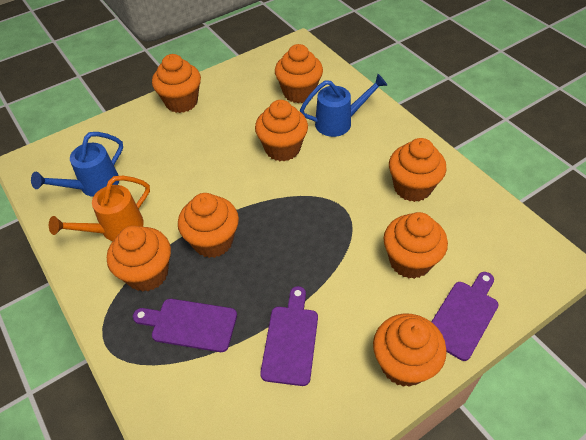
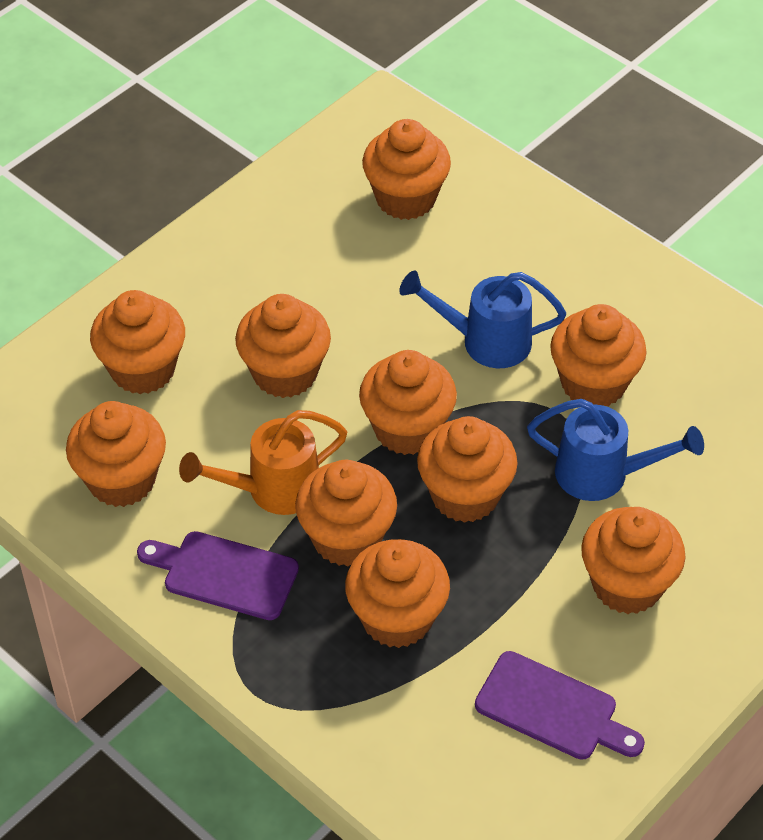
orange cupcake: [107,226,171,292] [152,54,201,113] [178,193,239,258] [255,100,308,161] [275,44,323,103] [373,314,447,387] [383,212,448,279] [389,138,447,202] = 8 -> [66,401,166,507] [90,290,185,394] [235,294,331,398] [295,460,397,566] [345,539,450,648] [359,350,457,455] [362,119,451,220] [417,416,518,523] [550,304,647,406] [581,507,686,614] = 10
purple cutting board: [133,299,237,352] [260,286,318,386] [431,272,499,361] = 3 -> [137,531,299,620] [475,651,645,760] = 2

